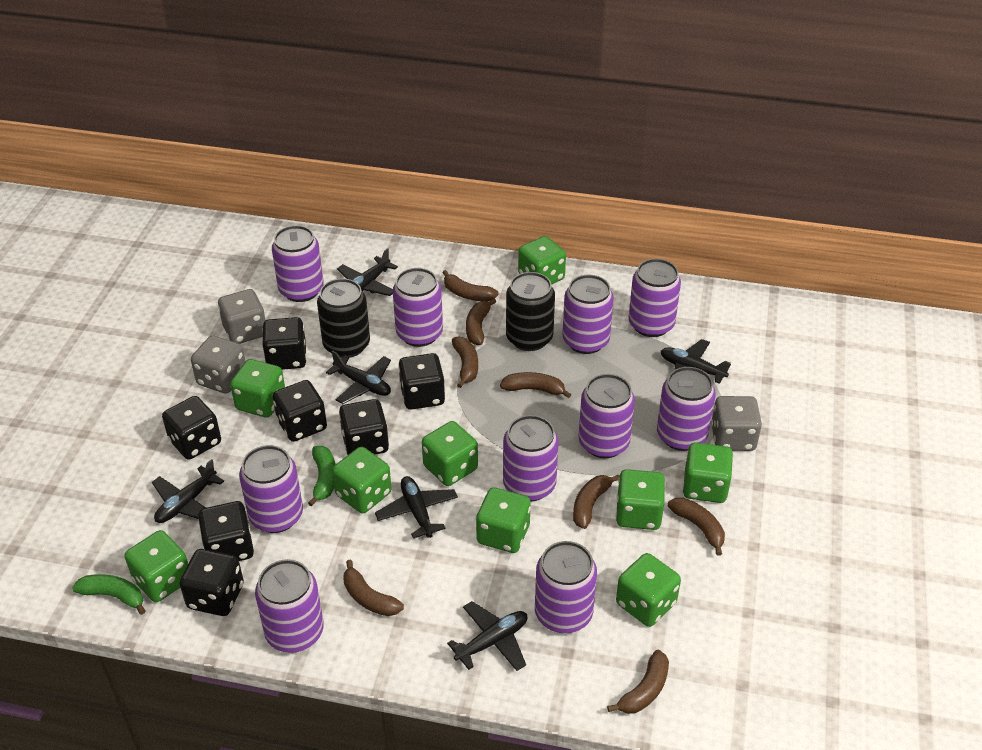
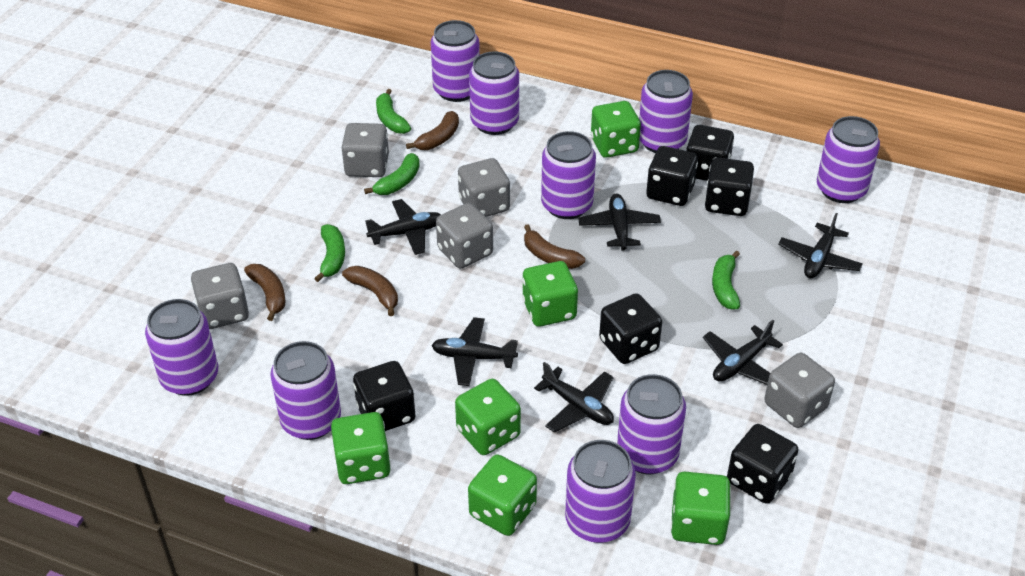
black can: [317,278,370,358] [506,272,555,351] = 2 -> none = 0
black dice: [162,396,221,460] [180,549,244,616] [198,501,254,561] [262,317,307,370] [273,380,327,442] [339,399,389,455] [398,353,445,410] = 7 -> [353,361,416,431] [599,293,662,364] [646,146,698,206] [686,125,734,181] [705,157,754,216] [727,424,799,504] = 6
brown banana: [343,560,404,616] [442,270,499,301] [452,336,478,388] [466,298,496,345] [500,372,571,398] [573,474,620,529] [607,650,669,714] [668,498,725,556] = 8 -> [244,264,285,321] [342,266,398,316] [406,111,459,150] [524,224,585,269] = 4
green banana: [72,574,145,615] [308,446,336,506] = 2 -> [314,224,345,282] [364,153,420,195] [376,89,411,134] [712,251,740,309] = 4
green dice: [124,530,188,602] [230,359,285,418] [332,447,392,513] [422,421,478,486] [476,487,531,553] [518,236,566,285] [616,469,665,530] [616,553,681,627] [683,443,733,503] = 9 -> [331,412,391,484] [455,379,521,455] [468,454,537,536] [522,261,578,327] [591,101,641,158] [671,471,731,545] = 6
grey dice: [191,336,245,394] [218,289,266,344] [711,396,762,451] = 3 -> [191,263,249,329] [341,123,389,177] [436,203,493,269] [458,158,510,217] [764,353,835,428] = 5
purple can: [239,445,303,533] [255,559,324,653] [272,225,324,302] [393,268,443,347] [503,415,559,502] [535,541,597,633] [562,275,614,354] [578,374,635,458] [629,259,681,337] [657,367,716,451] = 10 -> [145,299,218,396] [270,341,341,440] [431,20,480,102] [469,51,519,135] [541,131,596,219] [565,440,636,543] [617,374,686,474] [639,70,693,153] [817,116,880,203] = 9

